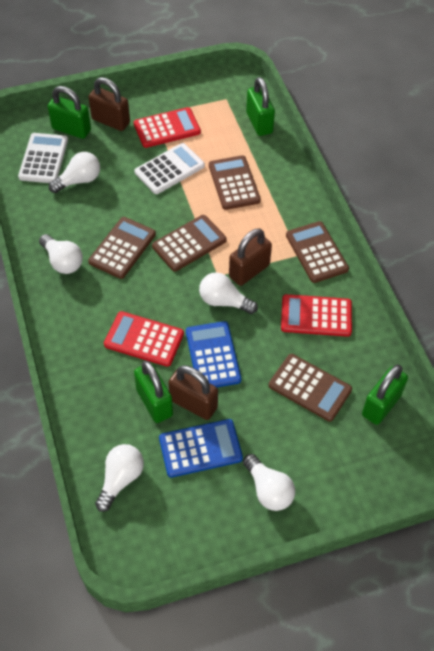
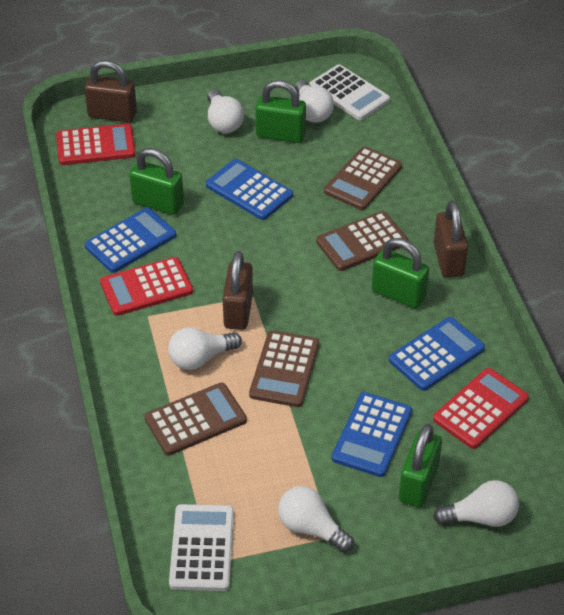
blue calculator: [159,419,243,478] [186,321,241,387] = 2 -> [85,208,176,273] [206,159,293,220] [332,392,412,477] [389,317,485,391] = 4
brown calculator: [88,217,156,279] [152,215,227,272] [209,155,261,210] [269,354,352,422] [286,221,349,283] = 5 -> [145,383,247,456] [249,330,319,407] [316,211,408,271] [324,146,402,210] = 4

